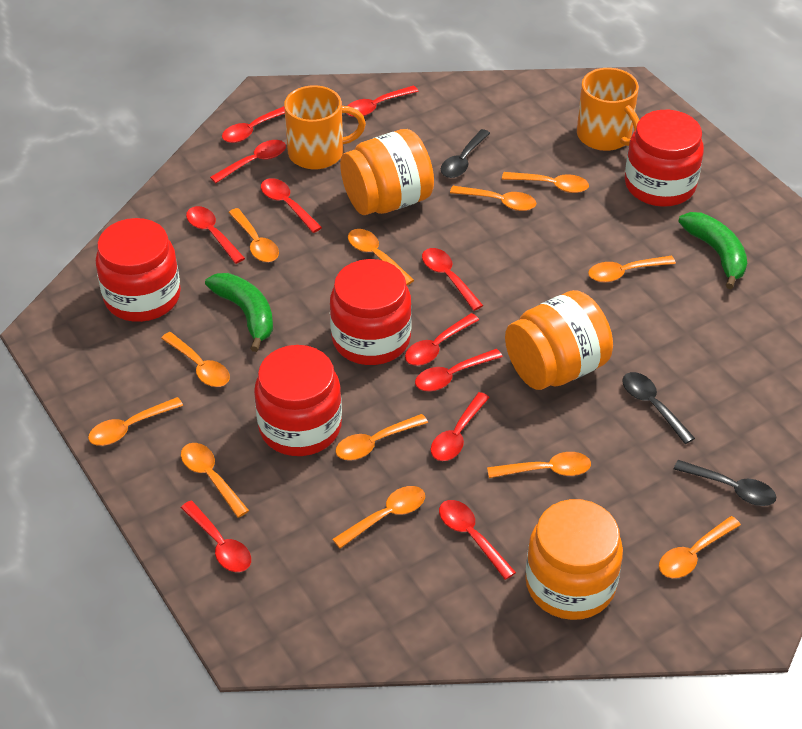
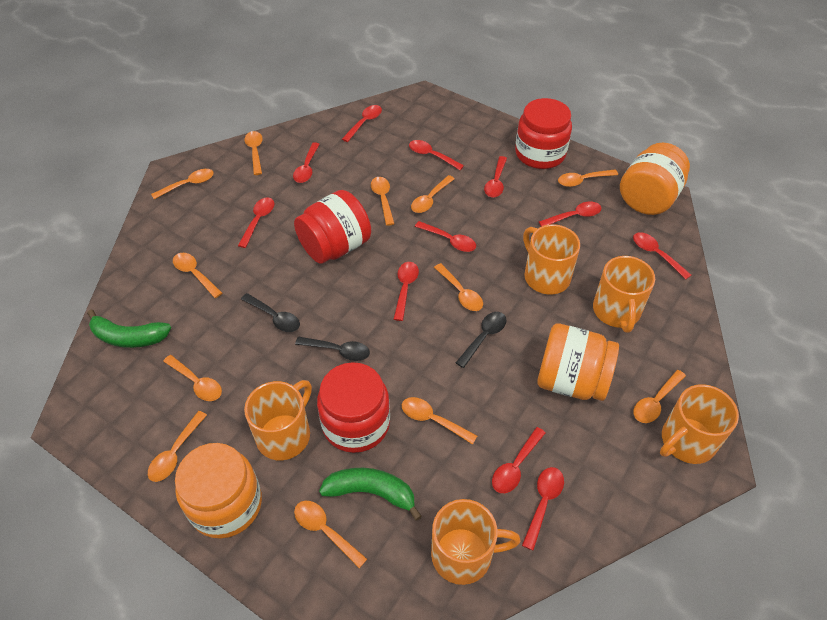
orange mug: [284,85,366,169] [577,68,639,151] = 2 -> [244,380,312,460] [431,499,521,585] [523,224,580,294] [593,256,655,333] [660,384,739,464] = 5
red jar: [96,218,181,322] [254,345,342,456] [330,259,412,365] [625,110,704,207] = 4 -> [294,190,371,264] [317,362,390,453] [515,98,572,169] = 3

